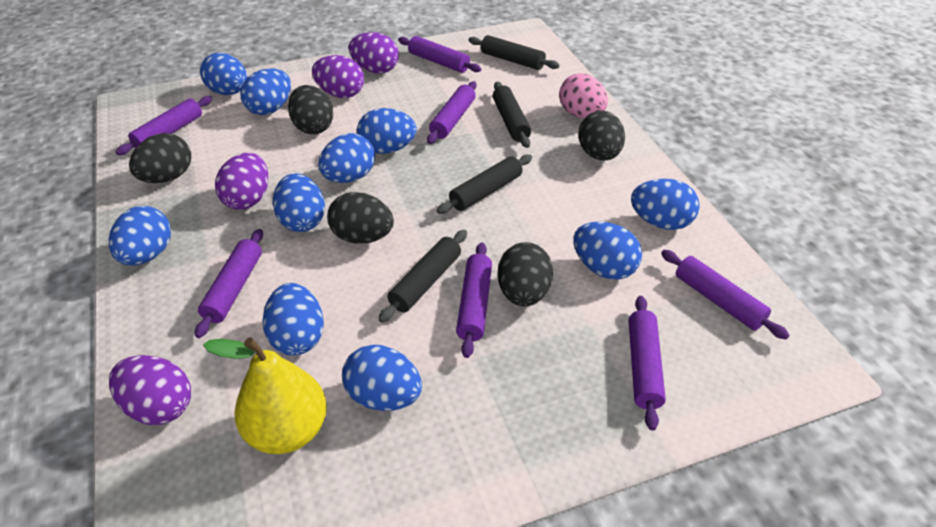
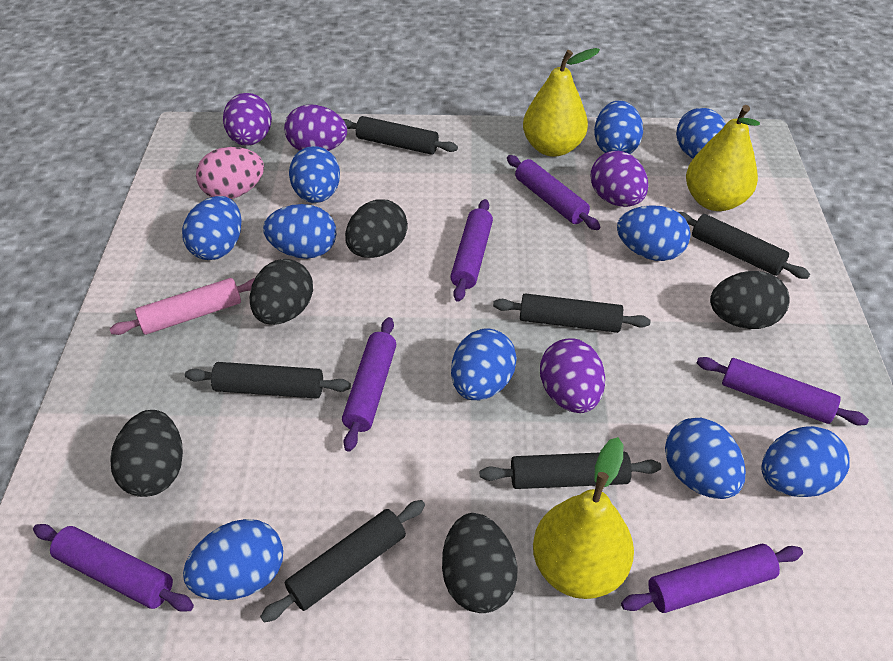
black rolling pin: [378,230,467,323] [437,154,532,214] [469,35,560,70] [493,82,531,148] = 4 -> [185,362,351,399] [260,500,425,622] [343,116,458,155] [480,451,661,489] [493,293,651,333] [679,212,810,279] = 6
pink rolling pin: none = 0 -> [110,278,255,335] = 1
purple rolling pin: [116,96,212,155] [195,229,263,338] [398,36,481,73] [427,81,477,144] [456,242,492,358] [629,296,666,430] [661,250,789,340] = 7 -> [33,524,194,612] [342,317,396,452] [450,199,493,302] [507,155,600,230] [621,544,803,613] [697,357,869,425] = 6
yellow pear: [203,337,327,454] = 1 -> [523,48,600,157] [533,437,634,599] [686,105,760,211] = 3

